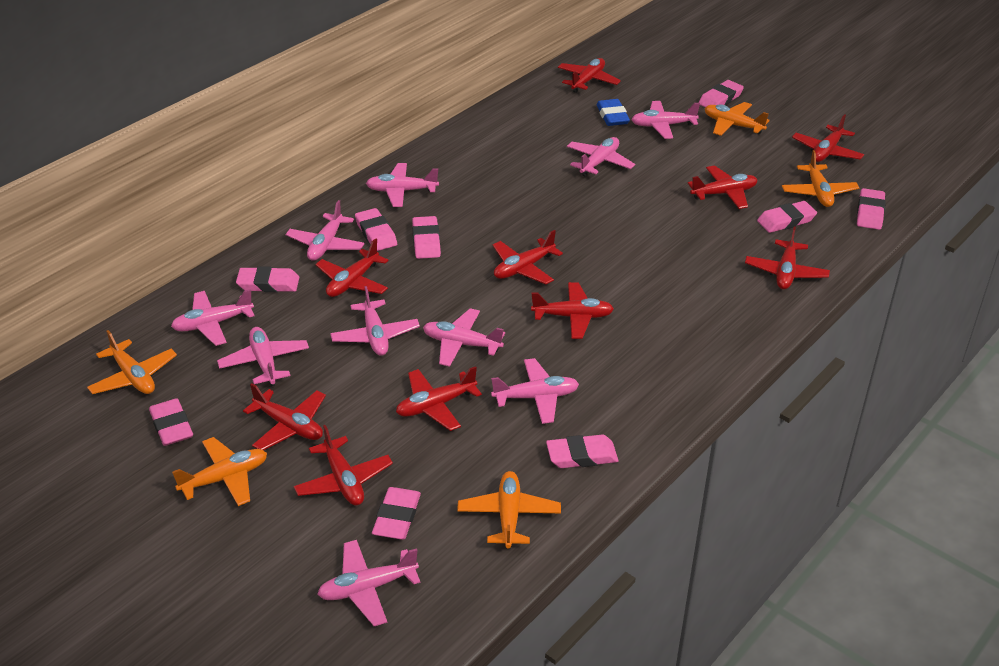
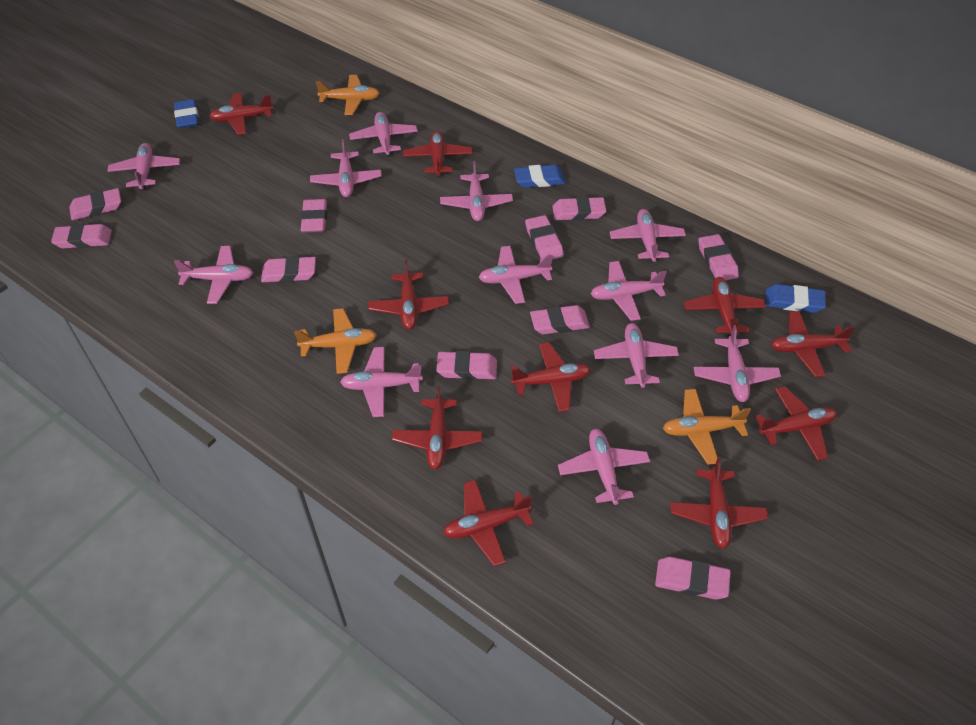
blue eraser: [597,99,630,126] = 1 -> [174,99,199,129] [514,165,566,188] [766,284,826,313] = 3
orange plane: [87,330,177,394] [172,437,267,506] [457,471,561,549] [704,102,770,136] [782,150,859,207] = 5 -> [294,308,377,374] [316,75,380,115] [663,389,751,465] = 3
pink eraser: [149,398,193,446] [236,266,299,292] [355,208,397,251] [372,487,421,540] [412,216,441,259] [546,435,618,468] [699,80,744,108] [757,201,817,233] [857,188,886,230] = 9 -> [51,224,112,248] [69,188,121,220] [261,256,316,282] [301,199,327,232] [436,351,497,380] [525,215,564,260] [530,305,590,334] [552,197,606,221] [655,557,731,600] [698,234,739,280] = 10
pink plane: [171,289,254,346] [217,327,309,386] [286,200,365,261] [317,540,421,626] [330,286,420,356] [366,163,439,207] [423,308,505,367] [491,358,579,424] [567,137,635,177] [631,101,700,139] = 10 -> [107,143,180,191] [174,246,253,304] [310,139,382,197] [340,347,423,417] [349,112,418,157] [440,161,513,221] [478,246,553,304] [558,429,650,505] [591,261,667,321] [594,323,679,388] [610,209,686,263] [694,325,781,402] = 12

